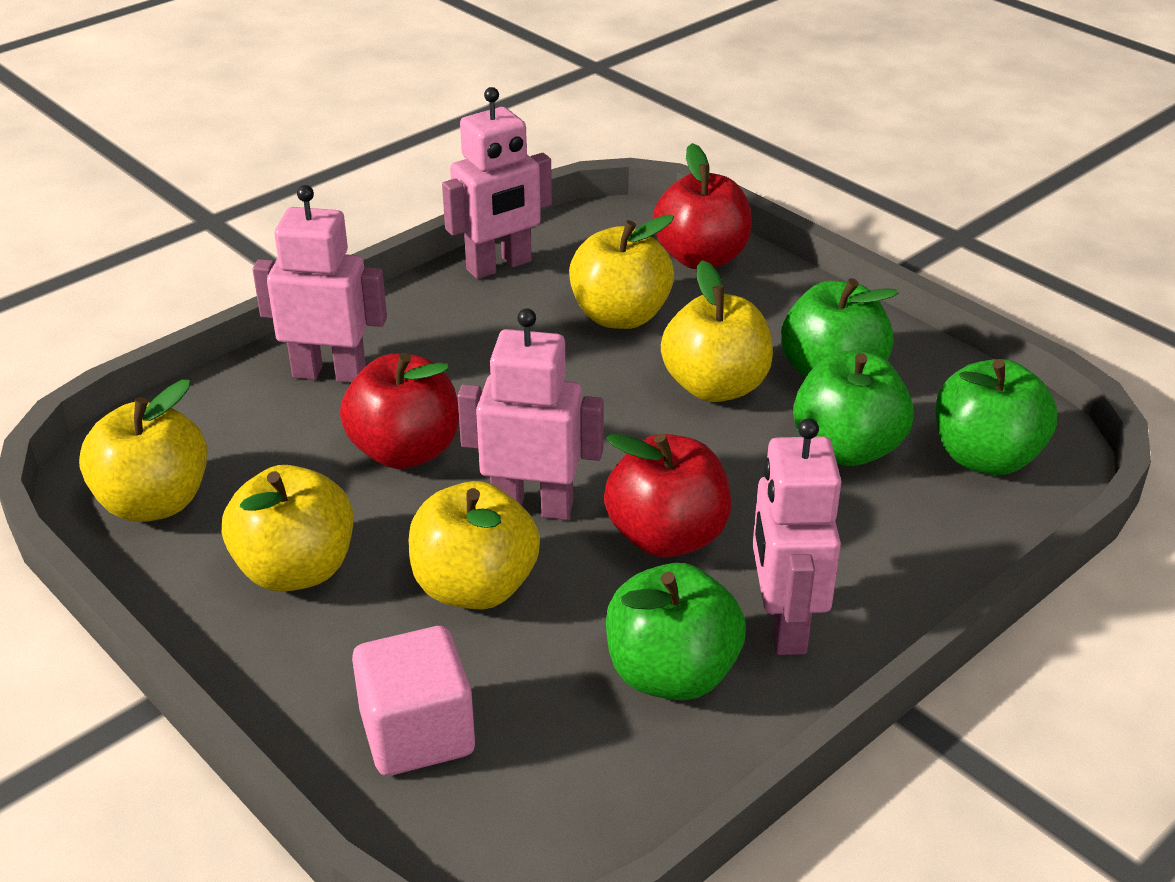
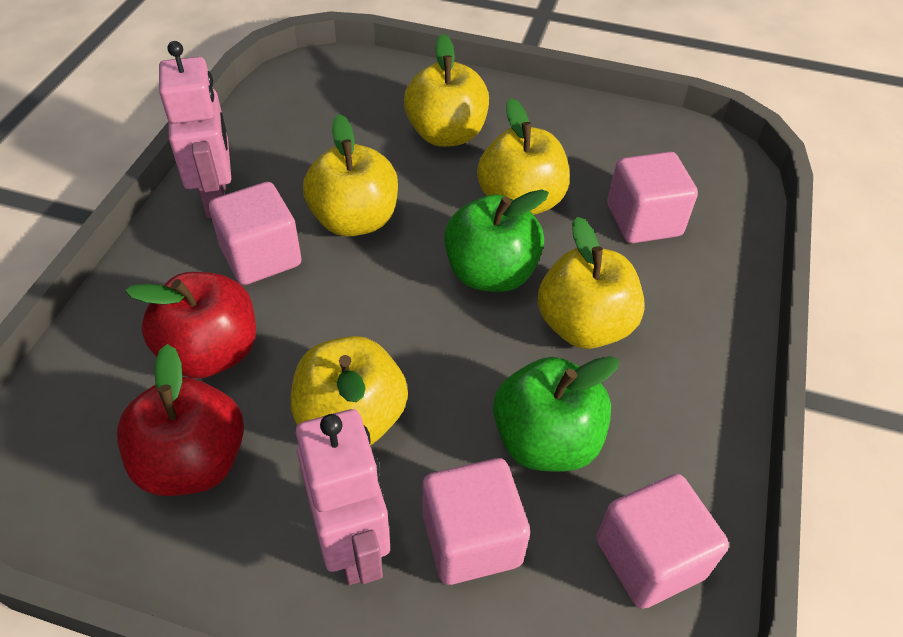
green apple: [606,563,746,700] [781,278,899,377] [793,351,914,466] [935,359,1057,475] = 4 -> [444,189,549,292] [493,356,619,472] = 2
pink cube: [352,626,475,776] = 1 -> [209,182,302,285] [423,458,530,585] [596,474,729,609] [607,152,698,243] = 4
pink robot: [253,185,387,383] [442,87,552,279] [457,308,604,520] [753,418,842,655] = 4 -> [159,41,231,218] [296,409,390,585] = 2
red apple: [340,353,459,469] [604,434,731,558] [653,143,752,269] = 3 -> [117,344,244,496] [125,272,256,378] = 2

